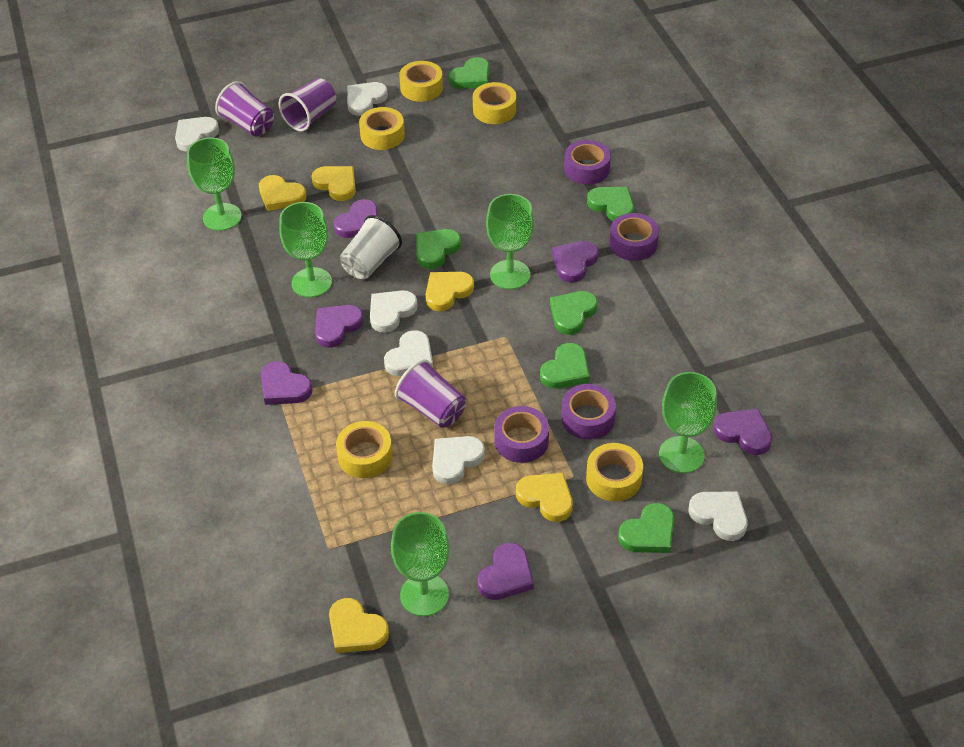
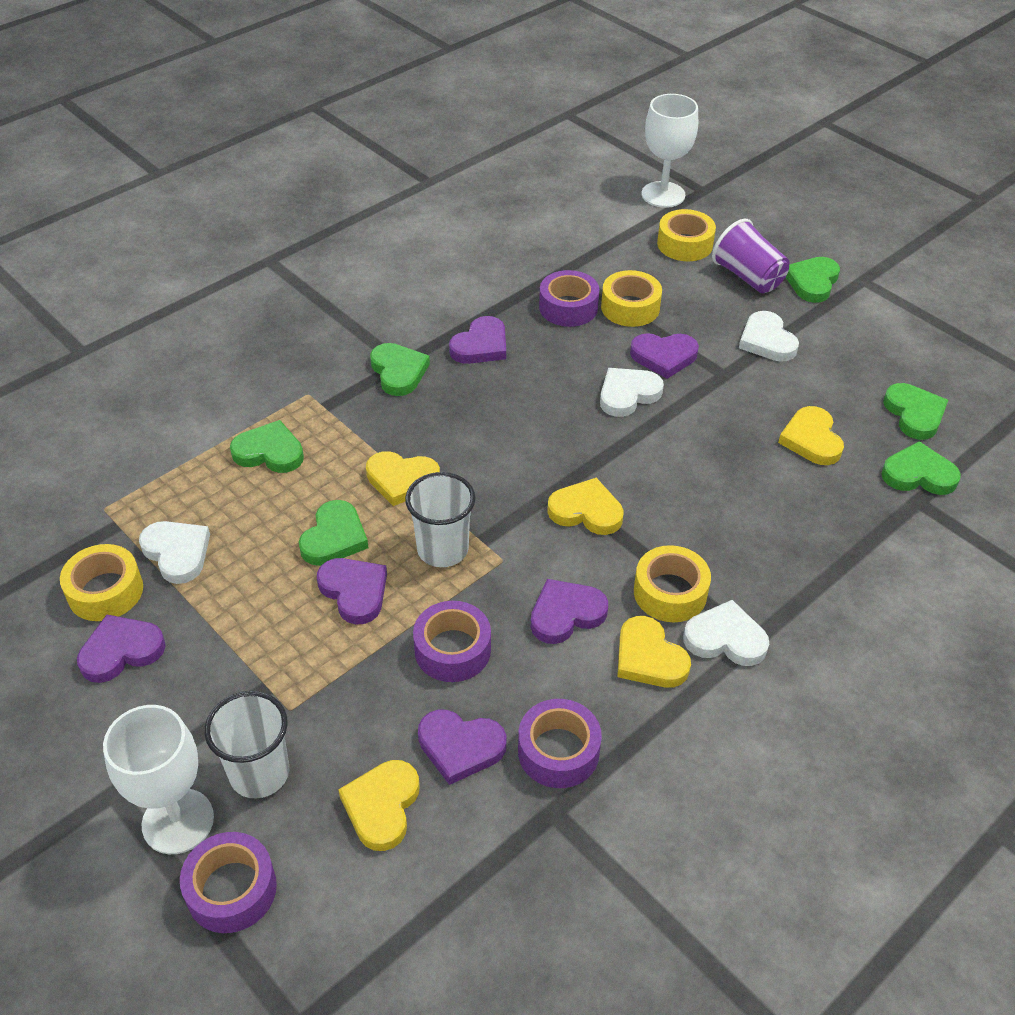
green goblet: [187,138,242,231] [279,202,332,298] [391,512,450,616] [486,194,534,290] [659,372,717,473] = 5 -> none = 0
purple cup: [215,81,274,136] [278,78,336,131] [395,359,466,428] = 3 -> [712,219,790,293] = 1
white cup: [340,215,402,279] = 1 -> [205,691,289,798] [405,472,475,567] = 2
white goblet: none = 0 -> [103,705,214,854] [642,94,698,208] = 2
white heart: [175,117,219,151] [347,82,388,116] [370,290,418,333] [384,330,433,376] [432,436,485,485] [688,491,747,541] = 6 -> [139,521,210,584] [600,368,664,417] [683,600,769,666] [739,311,799,362] = 4
yellow tape: [336,421,393,478] [359,107,405,150] [399,61,443,102] [473,82,516,124] [586,443,643,501] = 5 -> [60,544,143,621] [601,270,662,327] [634,545,711,622] [657,209,716,261] = 4

